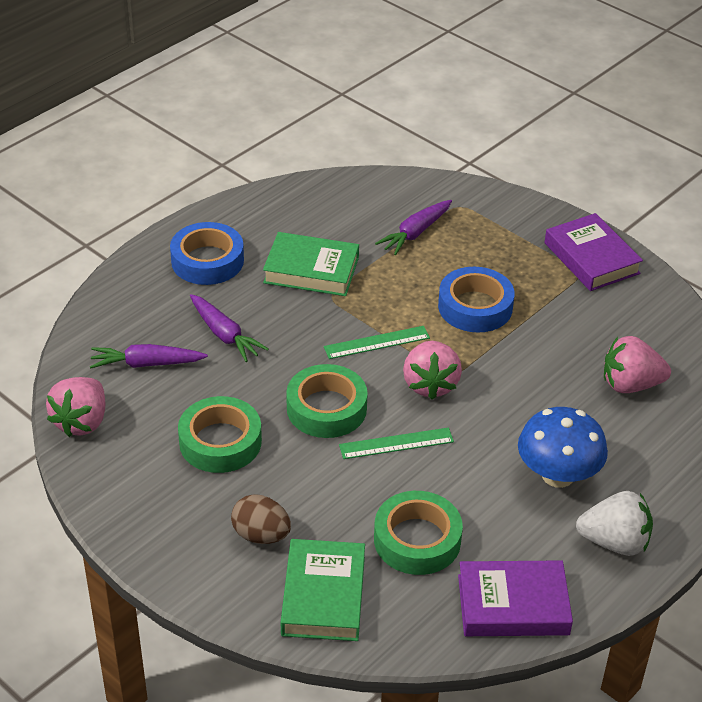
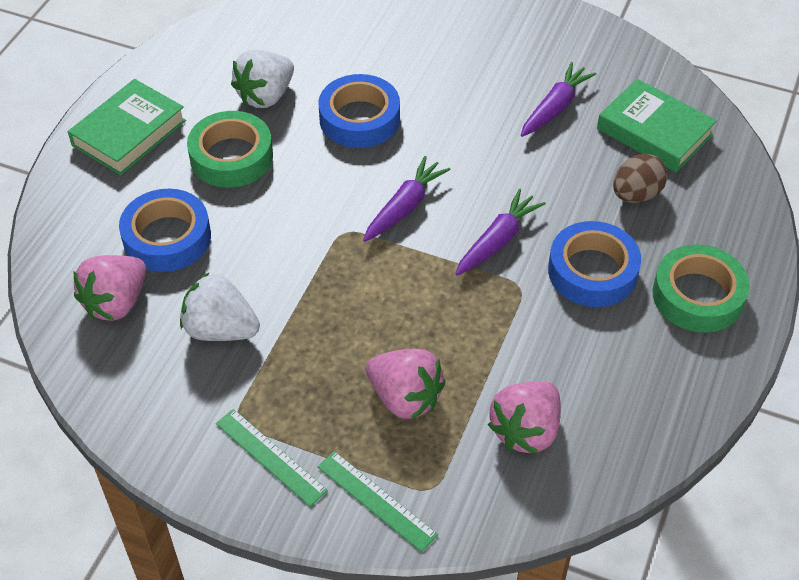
blue mushroom: [518,407,608,488] = 1 -> none = 0
blue tape: [170,222,244,285] [438,267,515,333] = 2 -> [119,189,211,272] [318,74,400,148] [548,221,641,307] = 3
green tape: [178,396,262,473] [286,364,368,438] [374,491,463,575] = 3 -> [187,111,273,188] [652,244,750,333] = 2
purple book: [458,560,573,636] [545,213,643,291] = 2 -> none = 0
white strawberry: [576,491,653,556] = 1 -> [180,272,260,341] [231,50,294,108] = 2

